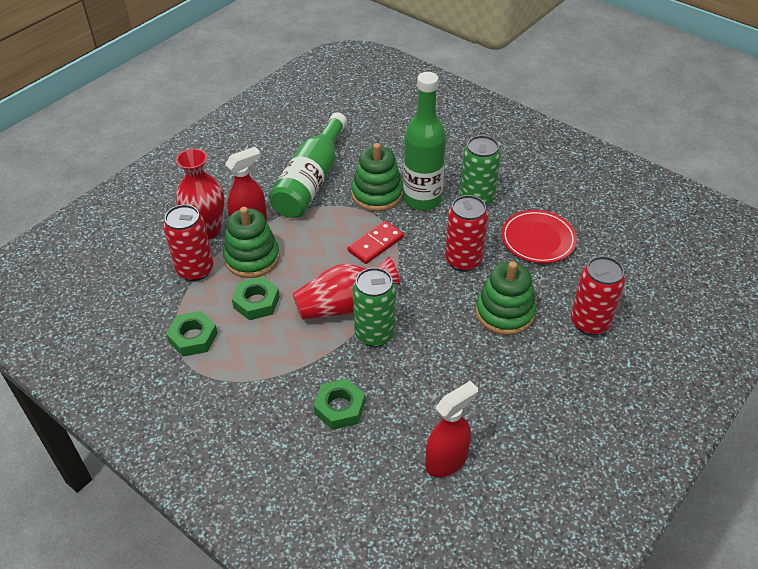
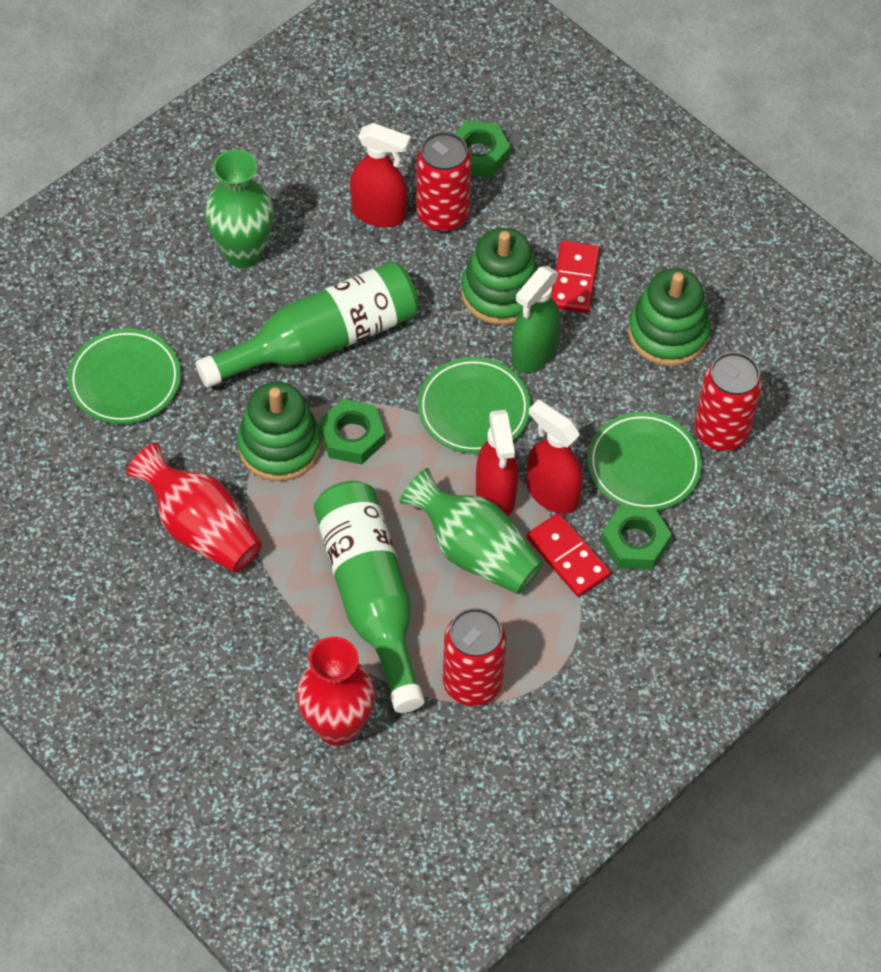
green can: [353,267,396,347] [460,135,501,207] = 2 -> none = 0
green plate: none = 0 -> [68,328,181,424] [418,357,531,454] [587,412,702,511] = 3
green spray bottle: none = 0 -> [511,266,560,373] = 1
green vase: none = 0 -> [205,149,274,268] [400,468,543,594] = 2
red domino: [348,221,404,264] = 1 -> [527,513,611,597] [551,240,600,313] = 2
red plate: [501,210,577,263] = 1 -> none = 0
red spray bottle: [225,147,267,221] [426,381,478,477] = 2 -> [350,123,411,227] [476,410,518,516] [527,400,583,514] = 3

